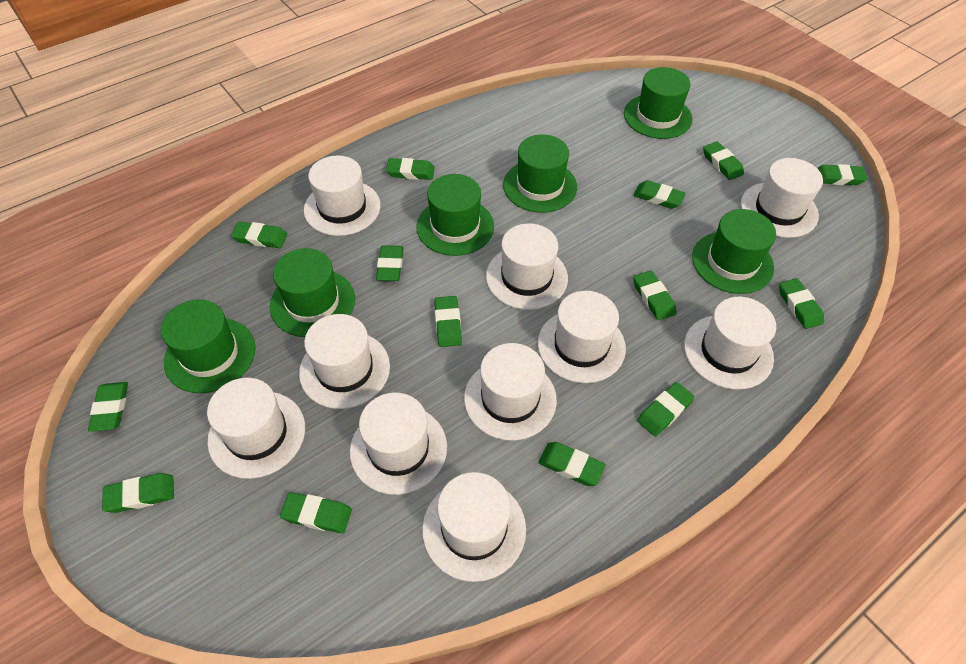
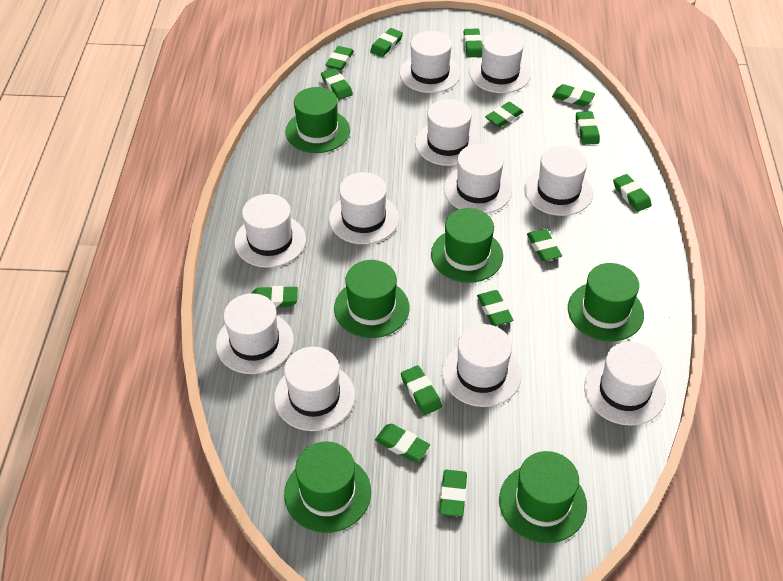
white hat: [207,378,305,479] [299,314,390,409] [304,155,381,236] [350,393,447,495] [422,472,526,582] [464,343,557,441] [486,223,568,310] [538,291,626,383] [684,297,776,390] [741,158,823,238] = 10 -> [216,293,294,374] [234,194,306,268] [274,347,355,431] [329,172,399,244] [400,31,461,93] [415,99,481,166] [442,324,522,407] [444,144,512,214] [469,31,531,93] [524,146,593,216] [584,341,666,426] = 11

